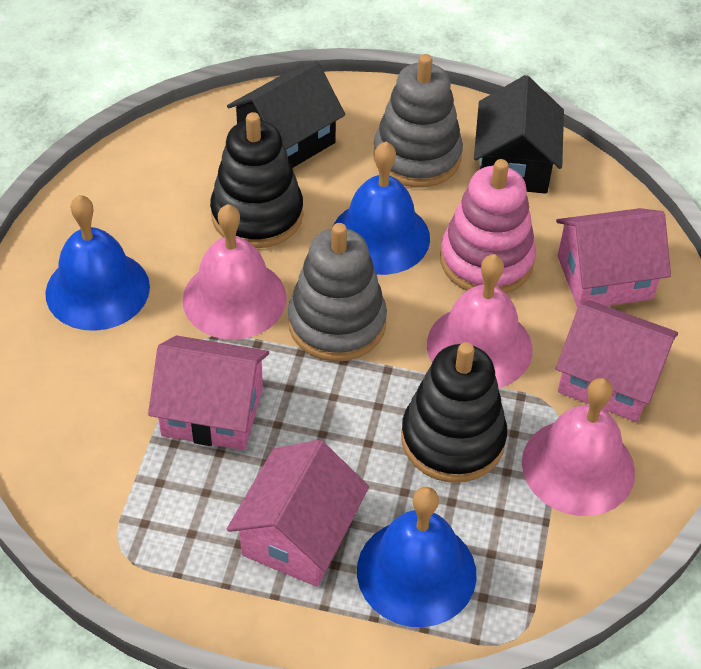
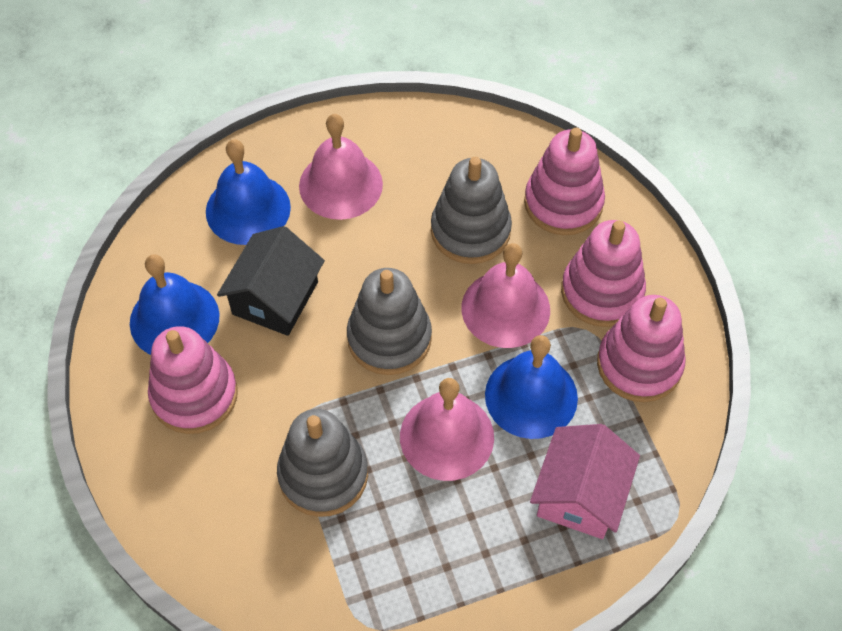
black house: [227,61,345,168] [474,75,564,194] = 2 -> [217,226,325,336] = 1
black stacking toy: [210,112,303,248] [401,342,507,483] = 2 -> none = 0
grey stacking toy: [288,223,387,362] [373,54,463,187] = 2 -> [277,409,368,517] [347,268,432,375] [431,157,512,264] = 3
pink house: [148,335,269,450] [227,440,369,587] [556,208,671,308] [556,300,678,422] = 4 -> [530,424,640,539] = 1
pink stacking toy: [440,159,536,293] = 1 -> [148,326,238,434] [524,128,605,235] [561,220,646,327] [597,295,686,402] = 4

